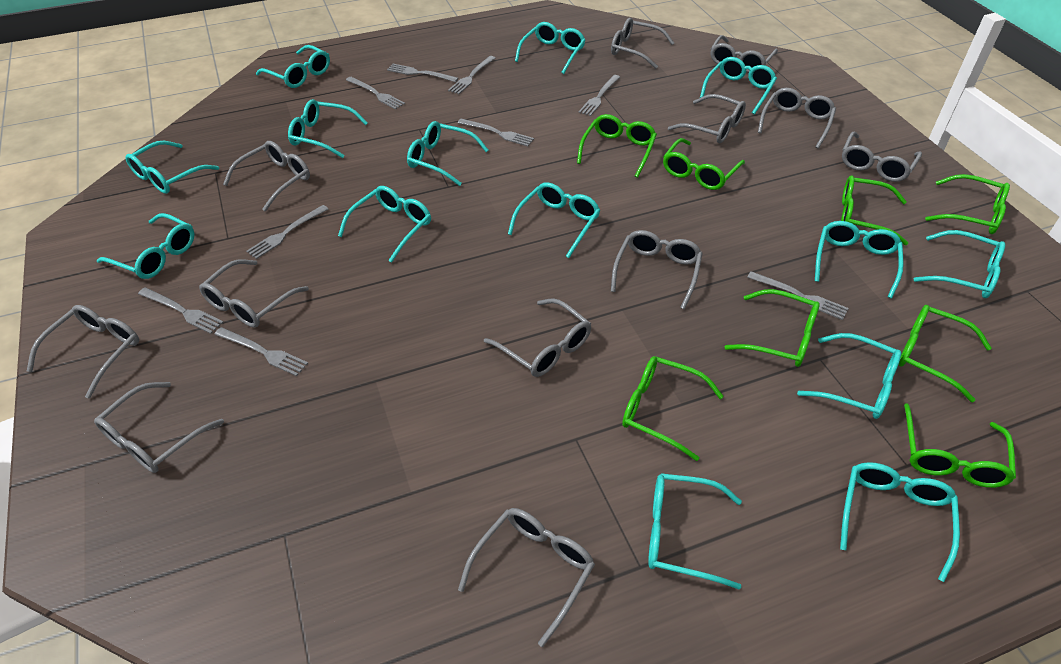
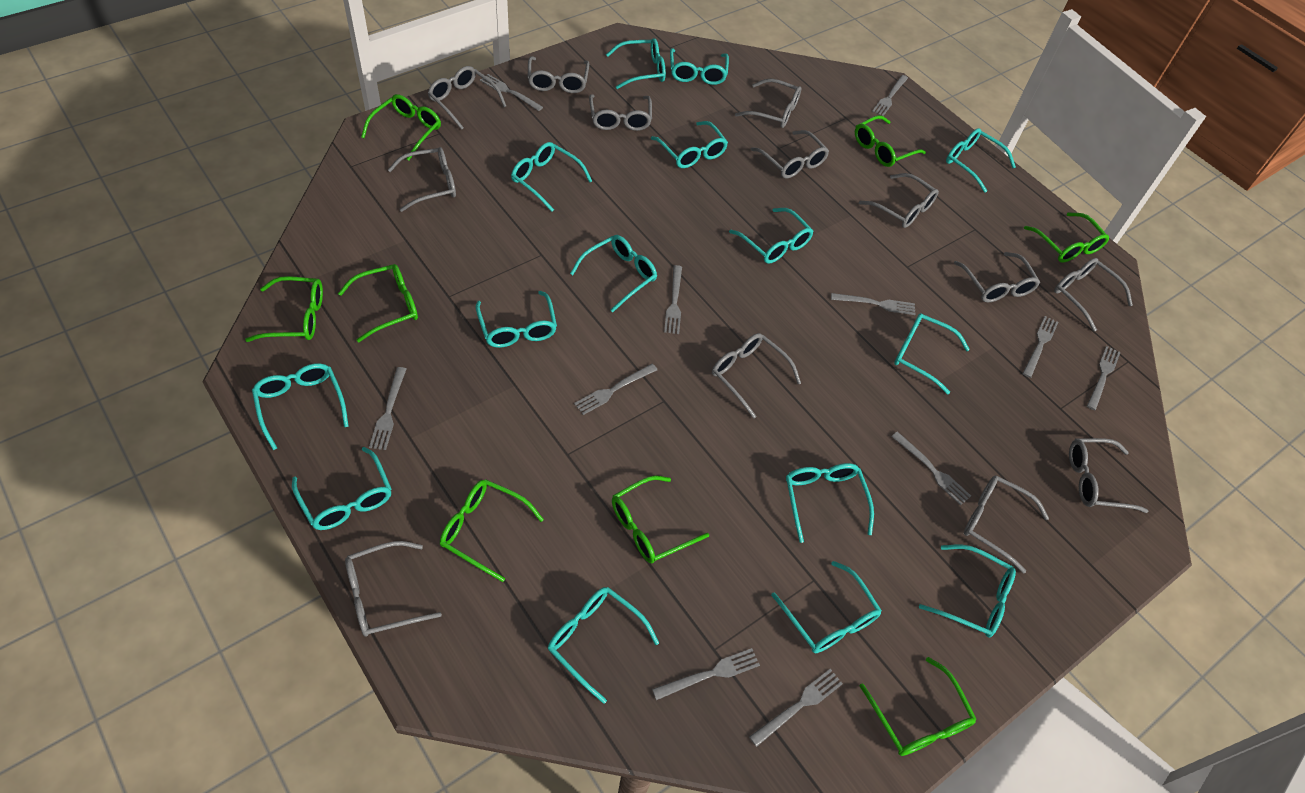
grey fork: [138,287,224,334] [214,327,308,376] [246,205,328,259] [346,77,405,109] [387,64,458,82] [448,56,495,94] [458,119,534,146] [578,75,620,116] [747,271,849,320] = 9 -> [369,367,406,450] [480,74,543,111] [574,364,657,415] [652,648,760,700] [664,265,682,334] [749,669,843,747] [831,293,915,315] [872,75,908,116] [891,432,971,505] [1022,316,1058,378] [1087,346,1121,410] = 11
grey glasses: [27,305,139,399] [94,382,224,473] [199,259,309,328] [223,141,310,211] [458,508,595,647] [484,298,591,377] [611,18,674,69] [611,230,703,309] [668,94,746,143] [711,35,778,73] [758,88,836,149] [842,131,922,182] = 12 -> [345,541,442,637] [388,147,456,212] [428,66,506,130] [528,56,589,93] [589,94,652,131] [712,333,801,419] [735,79,801,128] [750,130,829,178] [859,173,939,228] [954,252,1040,302] [964,475,1049,573] [1054,258,1133,331] [1069,438,1148,513] = 13
turquoise glasses: [97,213,195,279] [125,141,219,194] [256,45,330,88] [288,99,368,158] [338,186,431,263] [407,121,488,186] [508,182,601,258] [515,22,586,74] [648,473,742,590] [700,57,777,114] [797,333,901,419] [815,221,903,299] [840,462,960,582] [914,230,1005,298] = 14 -> [252,363,349,450] [292,447,391,530] [476,291,557,348] [511,142,592,212] [548,587,659,704] [570,235,657,312] [606,38,666,89] [651,121,728,168] [670,48,729,85] [729,208,813,264] [771,561,882,653] [786,463,874,543] [894,313,970,394] [919,545,1016,638] [946,128,1016,193] = 15

